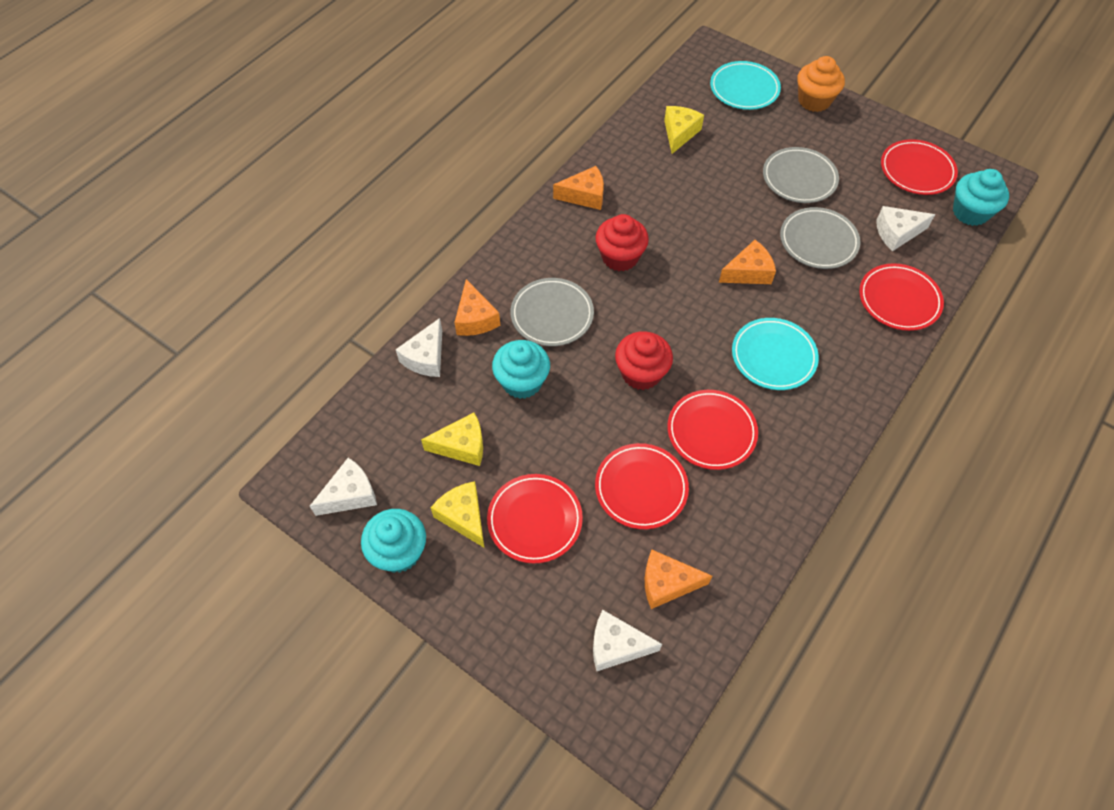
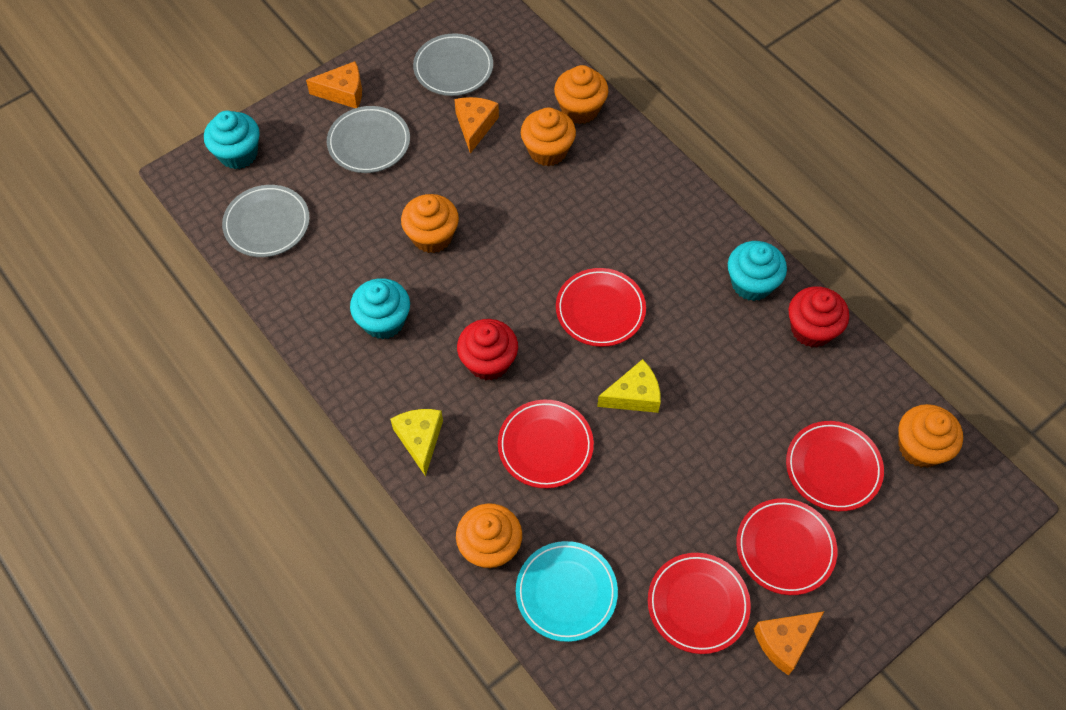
orange cheese: [454,279,500,336] [553,166,604,210] [645,549,712,609] [719,240,776,284] = 4 -> [306,61,362,108] [454,97,499,154] [754,611,824,675] = 3
orange cupcake: [797,56,845,112] = 1 -> [401,194,459,253] [456,503,522,569] [521,107,576,166] [554,65,608,124] [898,404,963,468] = 5
turquoise plate: [710,61,781,110] [732,318,819,390] = 2 -> [516,541,618,642] = 1
white cheese: [310,458,377,516] [396,318,442,377] [593,610,662,671] [876,206,935,251] = 4 -> none = 0
yellow cheese: [421,412,483,466] [431,481,484,548] [664,106,704,154] = 3 -> [390,409,443,477] [597,359,661,413] = 2

